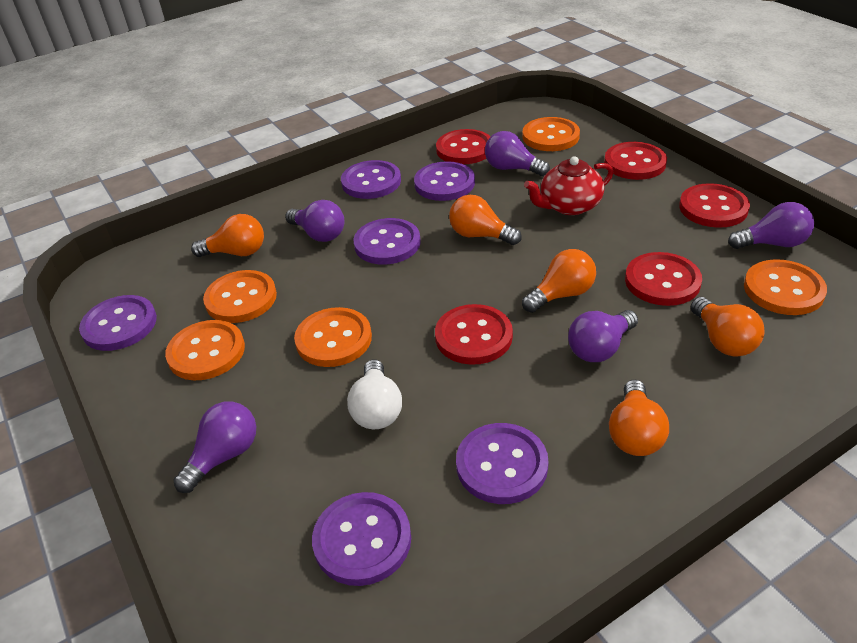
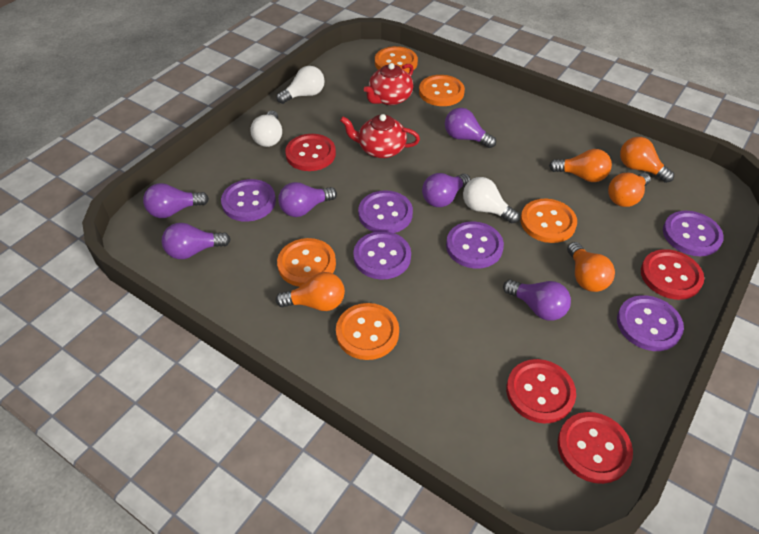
purple light bulb: [173,401,256,493] [285,200,345,242] [485,131,550,176] [568,310,638,362] [728,202,814,249] = 5 -> [143,183,209,218] [162,223,231,259] [278,182,337,217] [422,173,471,207] [445,108,496,148] [503,280,571,321] = 6
red button: [435,304,513,365] [436,129,491,164] [604,142,667,180] [625,252,702,306] [679,183,750,228] = 5 -> [285,134,336,171] [506,359,576,424] [557,412,633,484] [641,249,704,300] = 4
red teapot: [524,156,613,215] = 1 -> [340,114,420,158] [364,63,414,105] = 2
white light bulb: [347,359,402,429] = 1 -> [250,111,282,147] [276,66,325,104] [463,177,519,223] = 3

